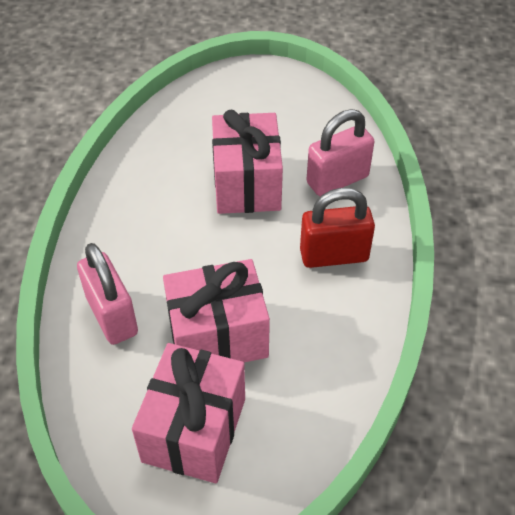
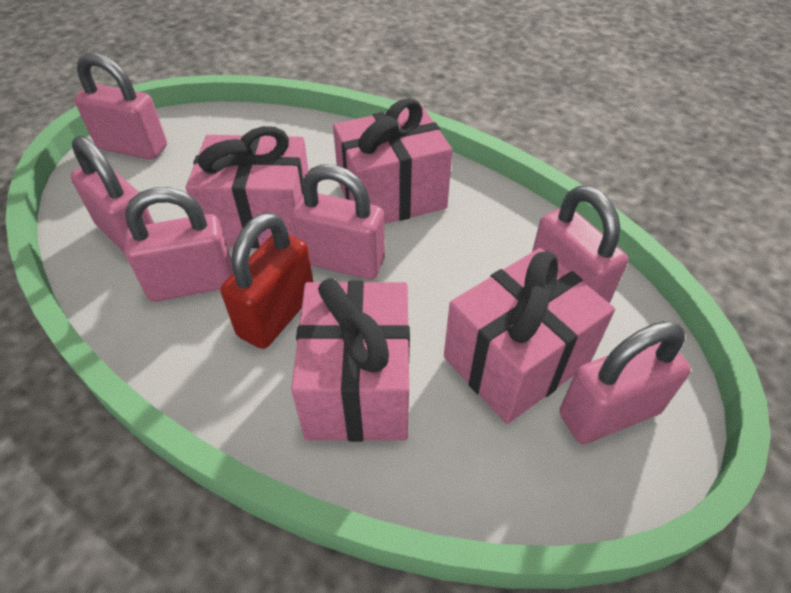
pink gift: [132,343,245,483] [163,259,270,362] [212,110,283,214] = 3 -> [186,126,309,248] [291,278,410,442] [333,98,452,224] [444,248,615,424] = 4
pink padlock: [77,243,138,345] [306,109,375,196] = 2 -> [70,136,154,253] [74,53,167,159] [125,187,233,302] [291,164,385,279] [532,186,628,303] [559,321,691,444] = 6

